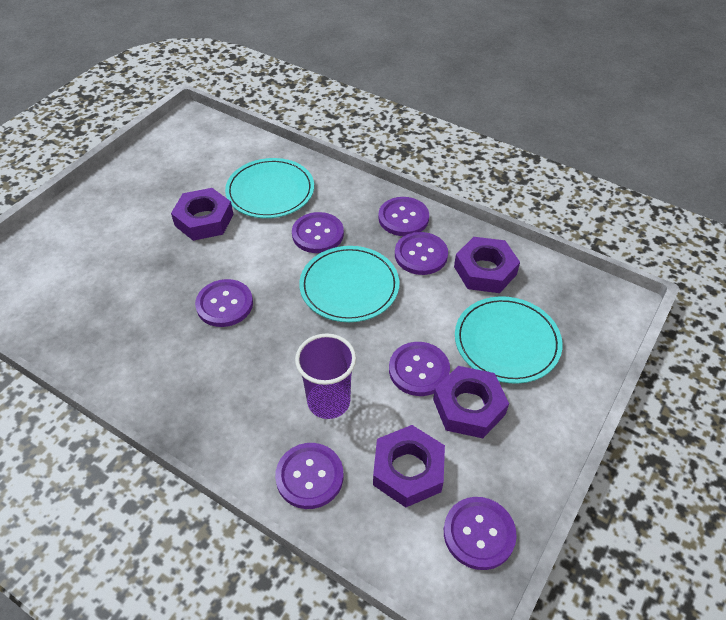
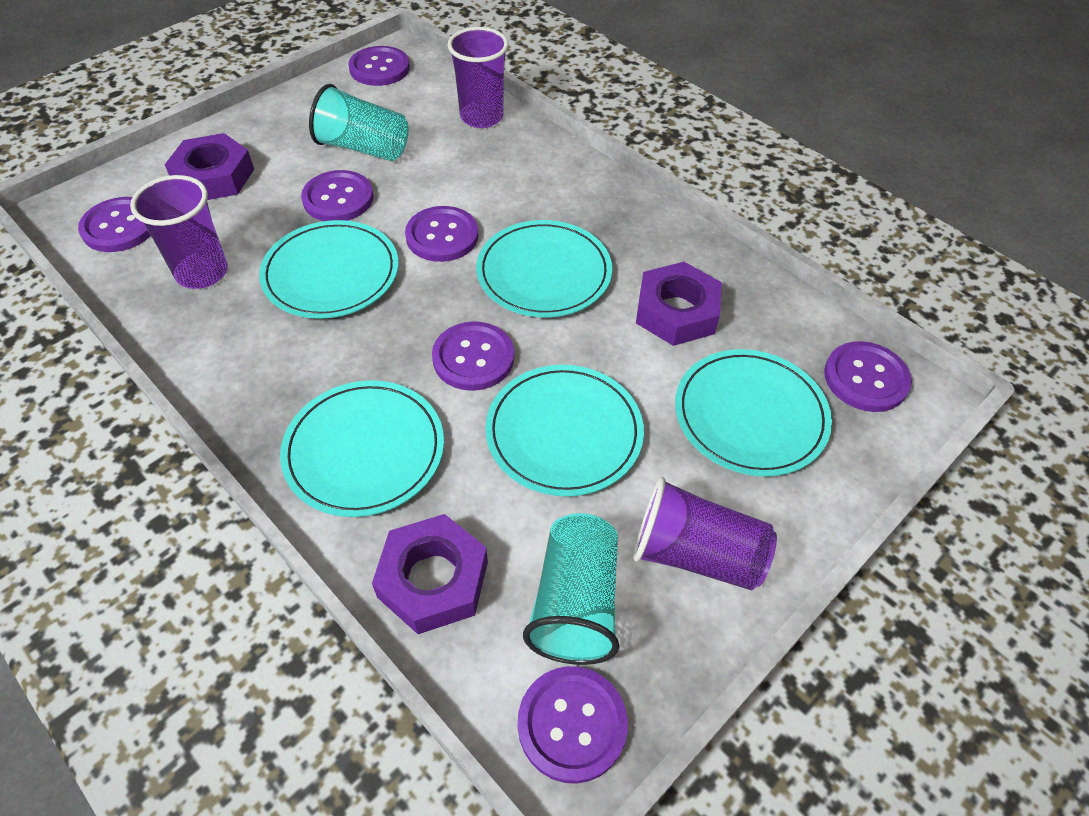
purple cup: [295,333,356,419] = 1 -> [130,175,228,289] [448,27,509,128] [633,477,777,590] = 3
purple nut: [171,188,233,241] [373,425,445,508] [433,366,509,438] [454,237,520,293] = 4 -> [165,133,254,200] [372,514,488,634] [636,262,722,346] = 3
turquoise cup: none = 0 -> [309,84,409,161] [523,513,620,665] = 2
turquoise plate: [225,158,314,218] [299,246,399,322] [455,296,562,384] = 3 -> [259,220,399,319] [280,380,444,517] [476,220,612,318] [485,365,644,496] [675,349,832,476] = 5

